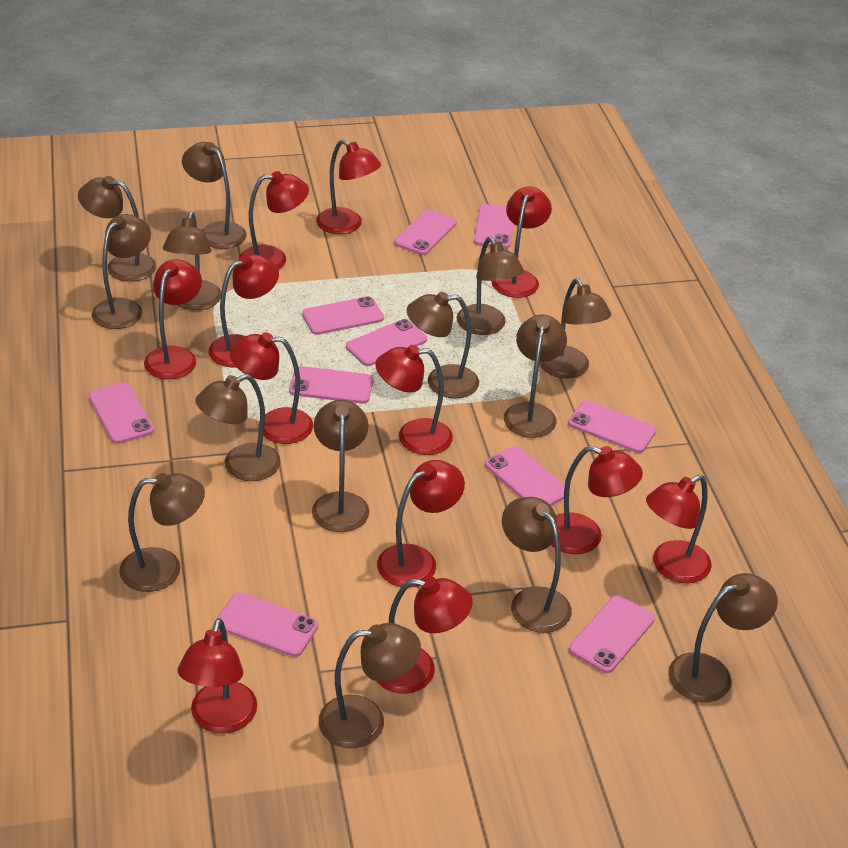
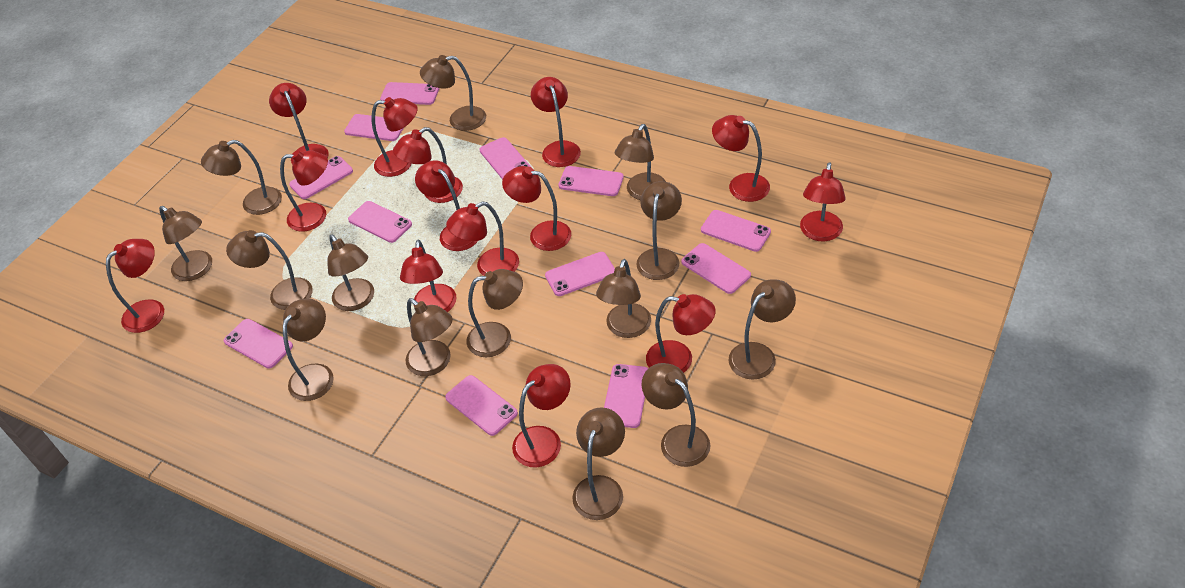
pink phone: [89,382,154,444] [215,593,318,657] [289,366,374,404] [302,296,384,335] [346,319,427,366] [394,210,457,255] [474,204,514,248] [485,446,565,506] [568,401,656,453] [569,595,655,673] = 10 -> [223,319,293,368] [289,156,353,199] [344,114,403,141] [348,201,412,243] [380,82,439,105] [445,375,518,436] [479,137,531,180] [545,252,615,296] [558,166,624,196] [604,364,648,428] [682,243,751,294] [701,210,771,252] = 12
red lamp: [144,259,202,379] [178,618,257,734] [208,254,279,367] [230,332,313,444] [239,171,309,269] [316,139,381,234] [375,345,453,455] [377,460,465,588] [377,577,473,694] [491,186,552,298] [551,446,643,554] [646,475,712,583] = 12 -> [106,239,164,333] [269,83,329,165] [280,150,328,232] [372,97,418,177] [393,127,463,203] [400,240,457,312] [415,160,478,251] [446,201,519,276] [502,166,571,251] [512,364,571,468] [531,77,581,167] [646,294,716,373] [712,115,770,202] [800,162,846,241] = 14

